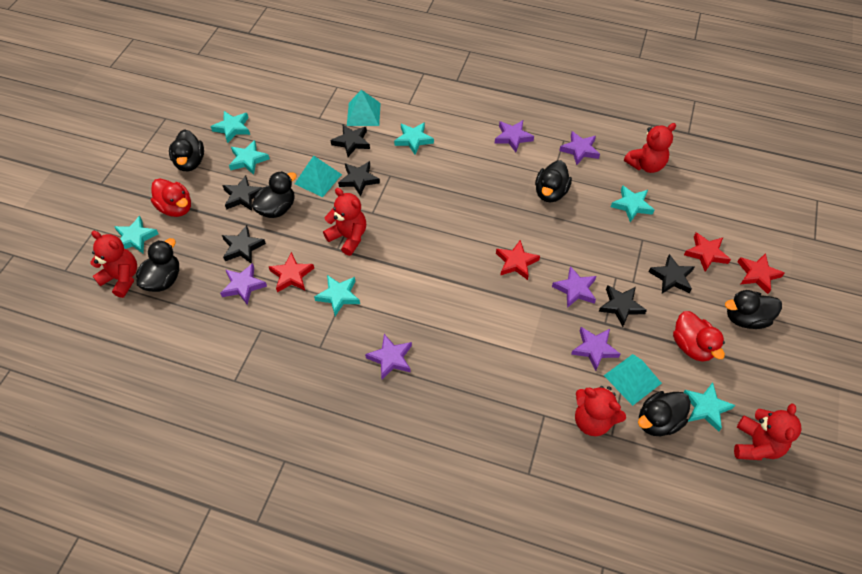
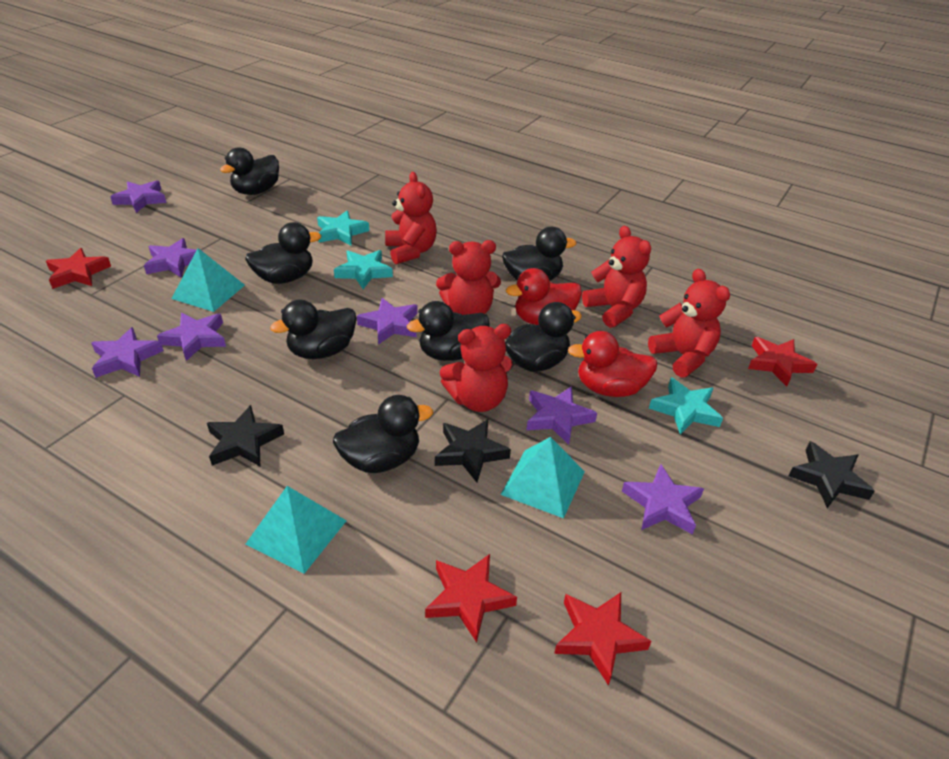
black duck: [136,238,179,292] [169,129,204,171] [251,171,297,218] [535,160,572,202] [638,391,691,436] [725,290,782,329] = 6 -> [220,147,279,195] [245,222,321,284] [270,300,357,359] [333,395,433,473] [407,301,490,361] [502,227,576,281] [505,302,582,372] = 7
black star: [222,176,263,211] [222,225,266,264] [330,125,370,157] [338,161,380,197] [599,285,647,327] [649,254,694,293] = 6 -> [207,405,284,466] [435,419,511,483] [788,441,875,508] = 3
purple star: [220,263,267,305] [365,334,412,380] [494,120,534,152] [552,266,596,308] [559,131,600,165] [571,327,621,371] = 6 -> [91,327,164,378] [110,180,167,213] [144,238,196,277] [157,313,226,361] [357,298,418,345] [526,386,597,445] [622,464,704,534] = 7
turquoise star: [114,216,158,253] [210,111,250,143] [229,140,270,175] [314,275,360,316] [394,122,434,154] [611,185,654,222] [683,382,735,432] = 7 -> [317,210,369,246] [334,250,393,289] [649,377,723,435] = 3

